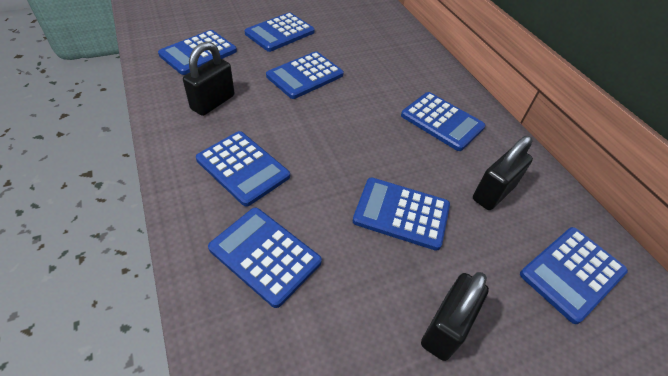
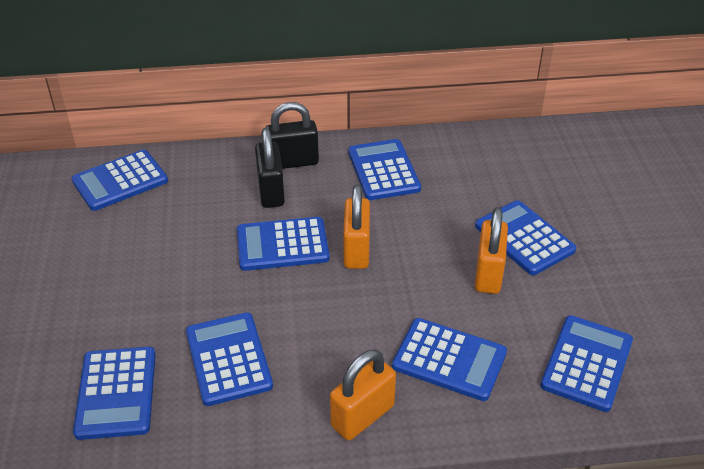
black padlock: [183,41,235,116] [421,272,489,361] [473,136,533,210] = 3 -> [255,128,285,208] [265,102,319,169] = 2
orange padlock: none = 0 -> [330,349,396,440] [343,184,370,269] [475,207,508,294] = 3

